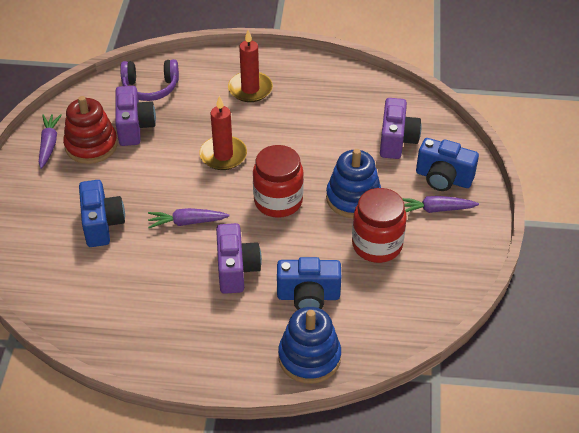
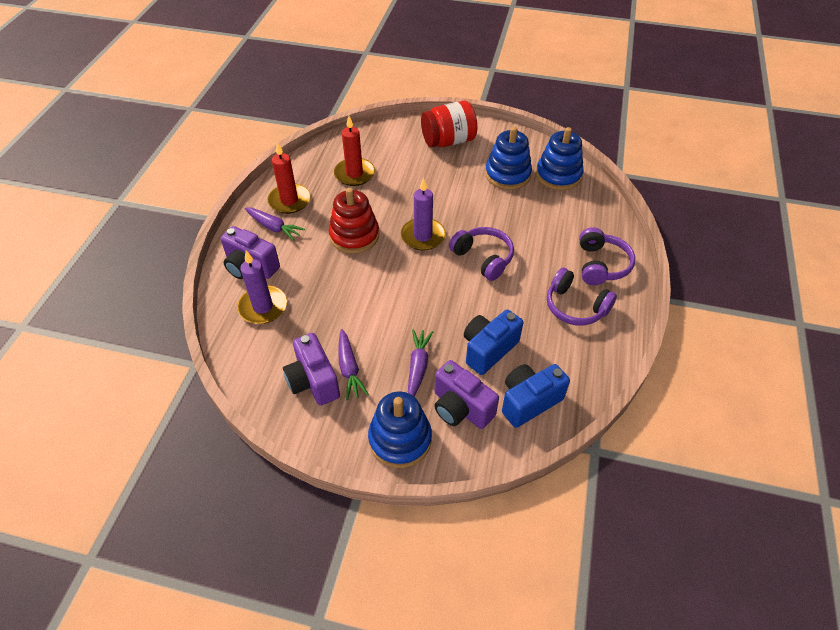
blue camera: [79,180,125,247] [277,257,341,310] [416,138,479,191] = 3 -> [464,309,523,375] [502,364,570,428] = 2
blue stacking toy: [278,307,341,384] [326,149,381,218] = 2 -> [368,392,432,468] [485,127,532,190] [536,127,584,190] = 3
purple candle: none = 0 -> [237,251,287,324] [401,178,446,251] = 2
purple headphones: [120,59,179,101] = 1 -> [449,227,514,281] [547,268,617,326] [579,227,635,285] = 3
red jar: [253,145,304,218] [352,188,407,263] = 2 -> [421,101,477,148] = 1

